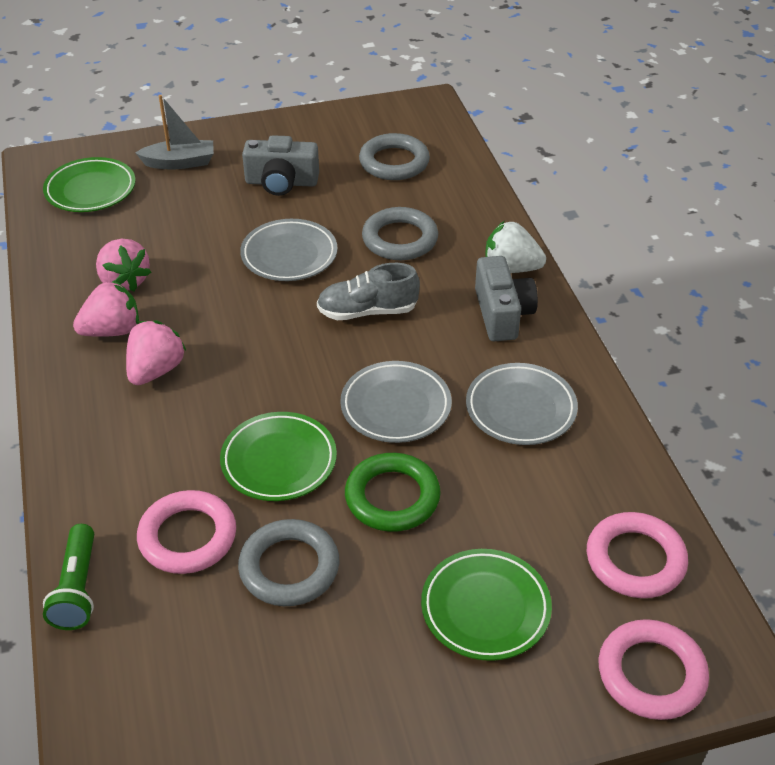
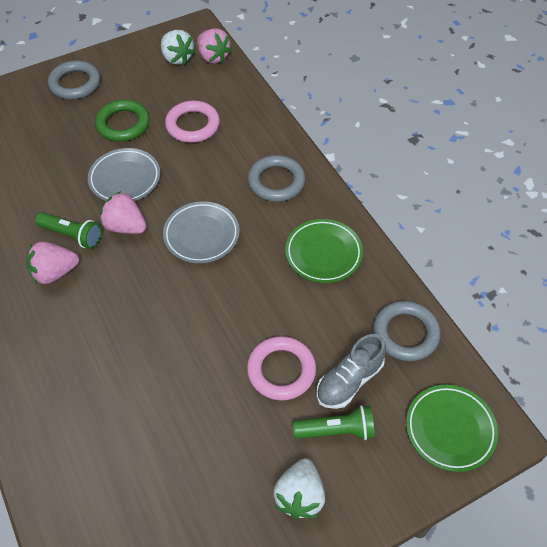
green flashlight: [43,524,94,630] = 1 -> [35,212,102,249] [293,405,375,440] = 2
green plate: [43,157,136,212] [220,412,337,501] [421,549,552,661] = 3 -> [285,219,363,283] [406,385,498,472] = 2
grey boat: [135,95,214,170] = 1 -> none = 0
grey camera: [242,135,319,196] [475,256,538,341] = 2 -> none = 0
grey plate: [240,219,338,281] [340,361,452,443] [466,363,578,445] = 3 -> [88,148,160,201] [163,201,240,263] = 2
pink ring: [137,490,236,574] [587,512,688,598] [599,619,709,720] = 3 -> [165,101,220,143] [247,336,316,401] = 2
white strawberry: [485,221,546,273] = 1 -> [161,30,195,65] [273,458,325,519] = 2

